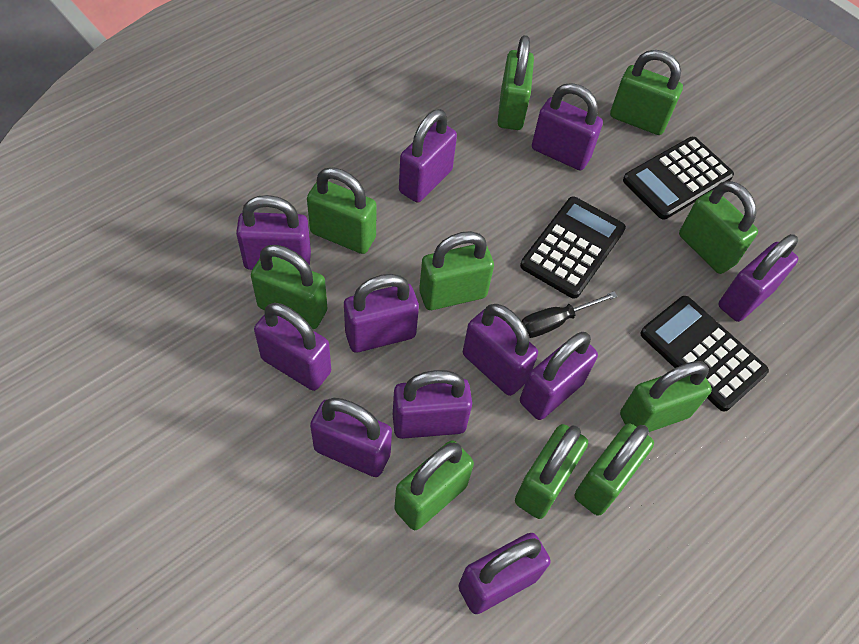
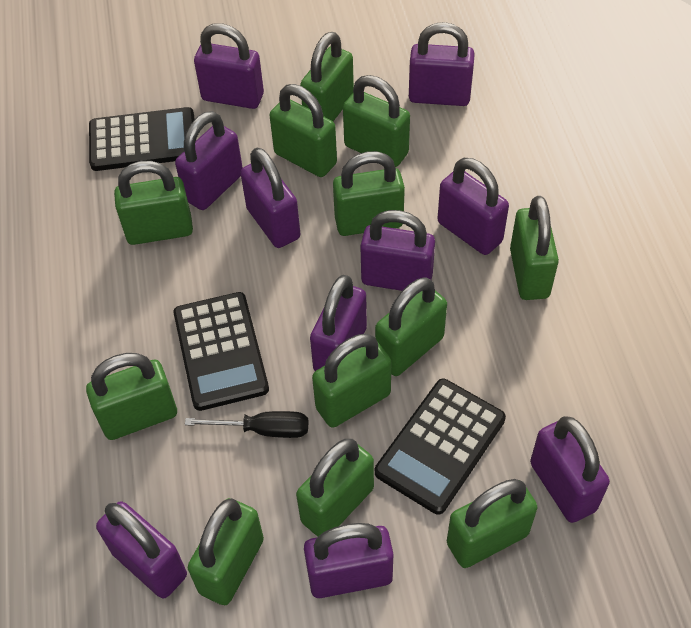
green padlock: [251,245,327,329] [307,167,377,254] [394,440,474,530] [419,231,494,310] [497,35,534,130] [515,424,588,519] [575,423,654,516] [610,50,683,135] [620,361,712,432] [679,181,758,274] = 10 -> [86,353,177,440] [114,161,193,245] [187,498,264,605] [270,84,337,177] [296,439,374,537] [300,32,354,121] [312,334,392,428] [333,151,405,236] [343,75,410,167] [375,278,447,376] [447,479,538,568] [510,196,559,300] = 12
purple padlock: [236,195,311,270] [254,303,331,391] [310,398,392,477] [344,274,419,353] [393,370,472,439] [399,109,457,203] [459,533,551,614] [463,304,538,396] [520,332,598,420] [532,83,603,170] [718,234,798,322] = 11 -> [96,501,187,598] [175,111,243,210] [194,23,264,109] [241,148,300,248] [304,523,393,598] [310,275,367,371] [360,210,435,291] [409,22,475,106] [437,158,509,255] [530,416,610,523] = 10

